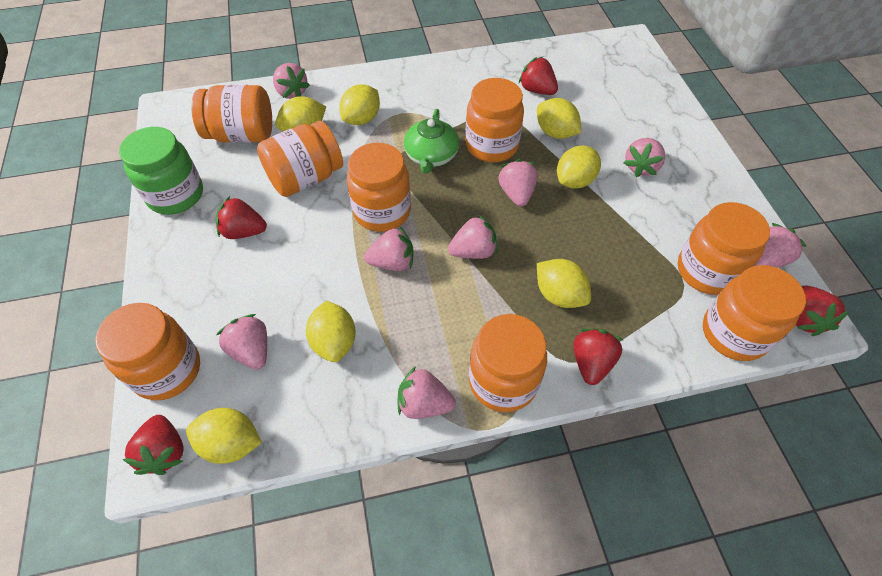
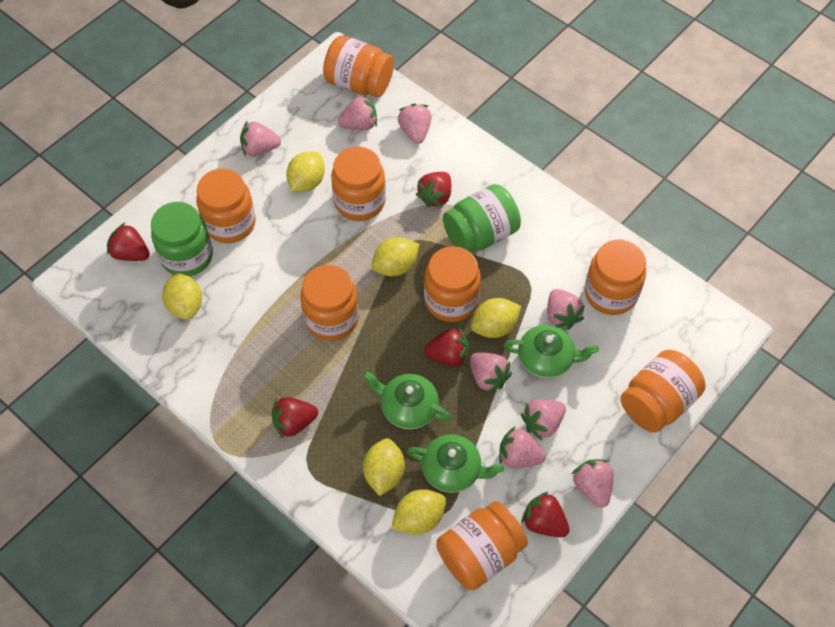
green jar: [119,127,203,215] = 1 -> [151,202,213,276] [443,184,521,253] = 2
green teapot: [404,109,459,174] = 1 -> [363,371,451,430] [407,434,504,493] [503,325,599,378] = 3
yellow lemon: [186,408,262,464] [275,96,326,131] [306,301,356,362] [339,84,380,125] [537,98,581,139] [537,259,591,308] [557,145,601,189] = 7 -> [162,273,202,320] [286,152,325,192] [363,438,405,496] [371,237,419,276] [391,489,446,535] [471,298,521,338] = 6

